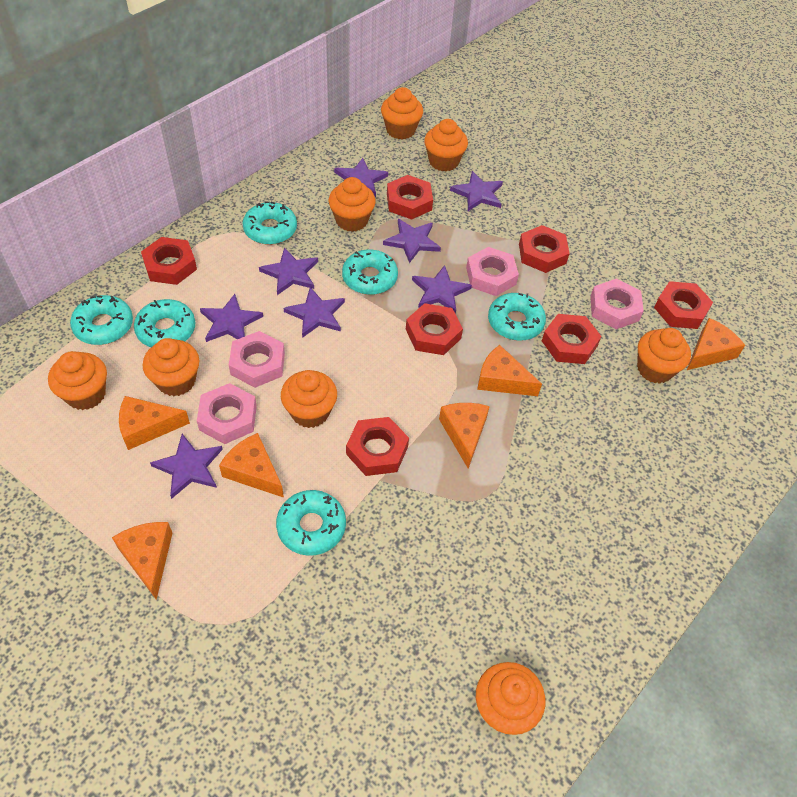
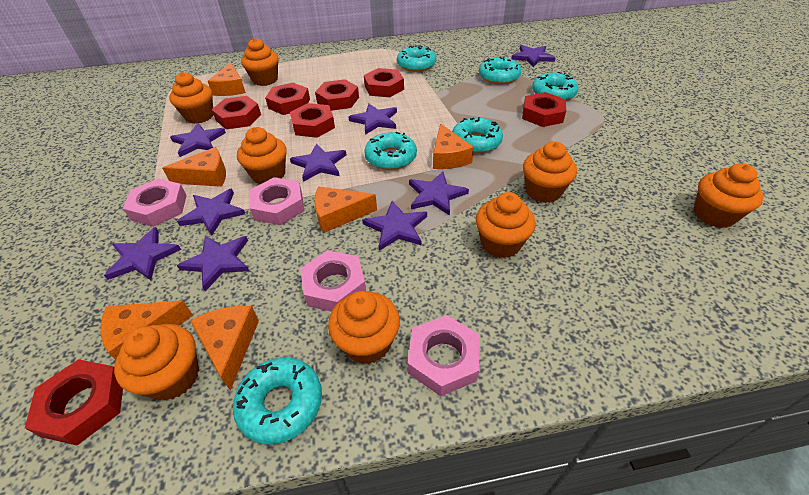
purple star: [150,434,223,499] [200,294,263,342] [259,247,318,295] [284,287,345,338] [334,158,388,197] [383,219,441,263] [412,265,472,314] [450,171,503,211] = 8 -> [104,227,181,280] [170,123,226,157] [177,189,245,236] [177,236,249,291] [290,143,346,182] [349,104,397,135] [362,201,427,251] [409,171,469,216] [512,45,556,67] = 9

